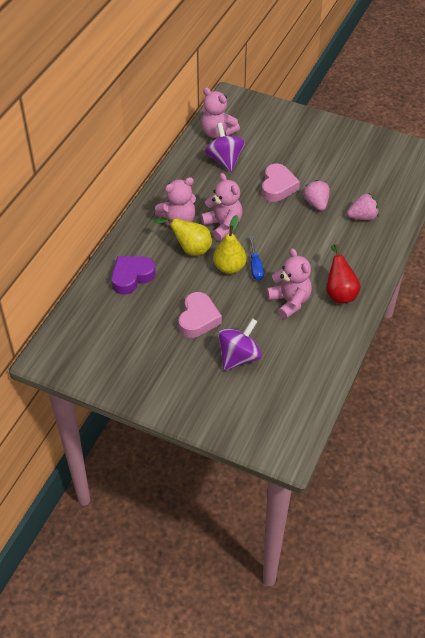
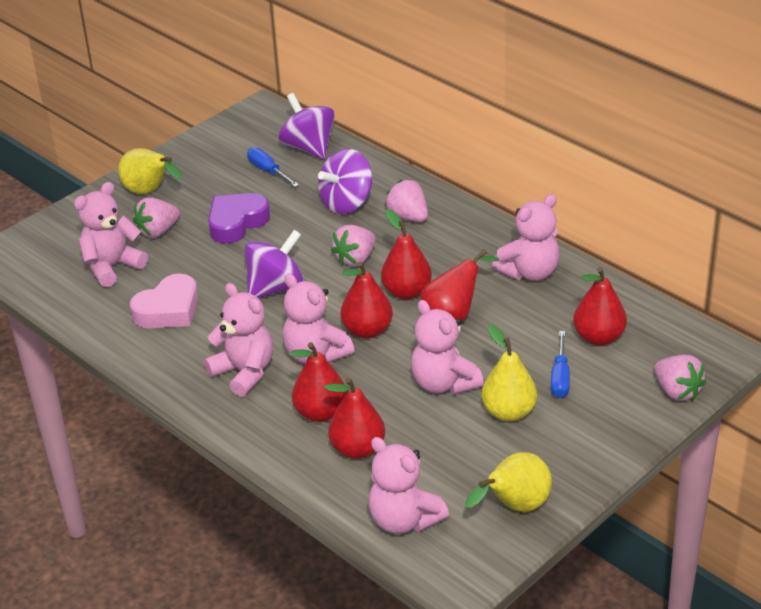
blue screwdriver: [249,236,264,281] = 1 -> [247,147,299,187] [551,331,570,398] = 2
pink heart: [179,292,222,338] [262,164,300,202] = 2 -> [130,274,198,328] = 1
pink strawberry: [303,180,330,211] [347,194,379,220] = 2 -> [133,197,180,238] [331,225,376,266] [385,180,428,222] [654,355,706,401] = 4
pink teddy bear: [155,177,196,225] [201,87,240,138] [201,173,243,241] [266,248,312,319] = 4 -> [74,182,148,287] [204,283,273,397] [282,274,354,364] [368,437,449,534] [411,300,484,395] [492,194,560,281] = 6
purple spinning top: [205,123,246,172] [218,318,262,371] = 2 -> [245,230,304,298] [278,93,335,159] [318,149,372,214] = 3
red pear: [326,244,361,303] = 1 -> [289,342,347,422] [324,378,385,459] [340,261,393,338] [381,209,432,299] [420,249,499,322] [573,267,627,345] = 6
yellow pear: [154,215,212,256] [213,215,247,274] = 2 -> [118,148,182,194] [465,452,552,512] [481,325,537,422] = 3

